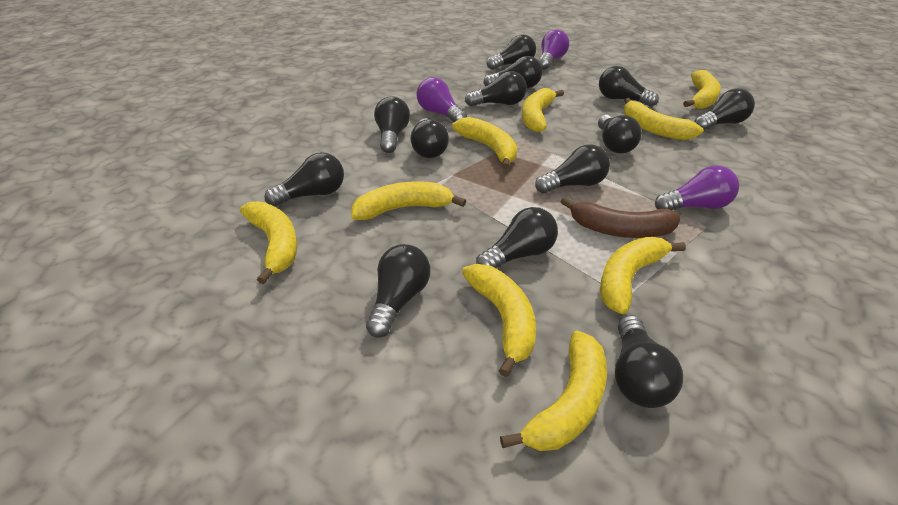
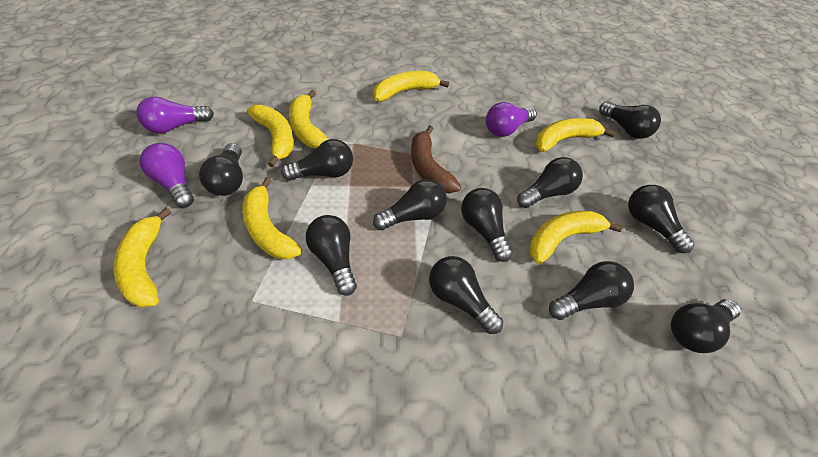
black light bulb: [264,152,344,206] [366,244,430,338] [374,96,410,153] [410,118,449,158] [465,71,527,107] [476,207,558,269] [483,56,543,88] [487,34,536,70] [535,144,610,193] [598,115,642,153] [599,66,659,107] [615,315,683,408] [694,88,755,131] = 13 -> [199,143,243,196] [281,139,353,181] [306,215,357,296] [373,179,447,230] [429,256,503,334] [461,188,513,262] [517,157,583,208] [549,261,634,320] [599,101,661,139] [628,185,695,253] [671,299,741,353] = 11
yellow banana: [240,201,297,284] [351,181,466,220] [452,117,517,169] [462,264,536,377] [500,331,607,451] [522,88,564,132] [600,237,686,314] [624,98,703,140] [683,70,721,109] = 9 -> [114,207,171,308] [242,177,302,259] [247,105,293,167] [289,90,328,148] [373,71,449,101] [529,211,623,264] [535,118,615,152] = 7

